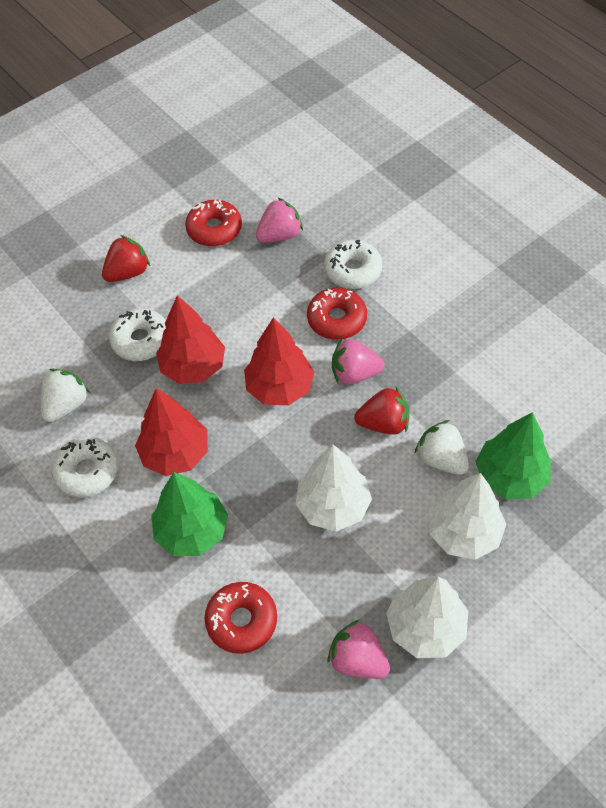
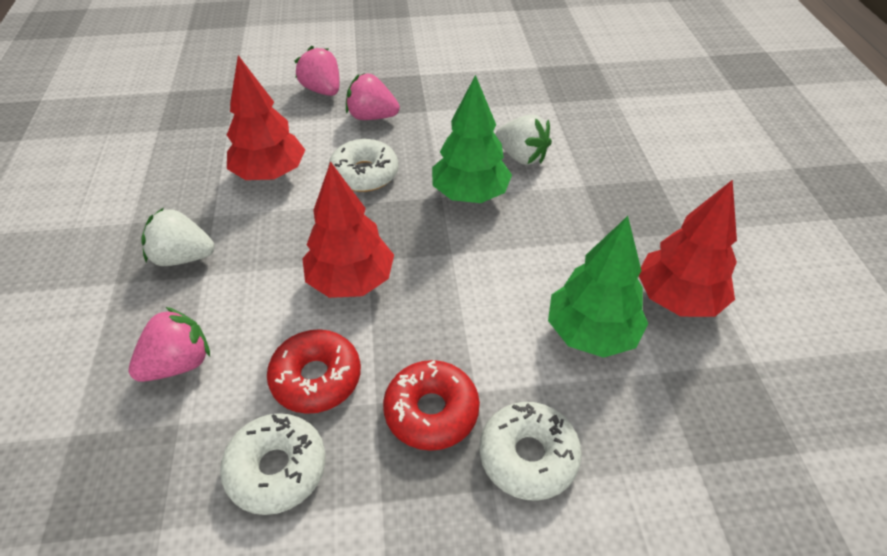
red donut: [185,200,242,246] [205,582,277,654] [307,288,367,340] = 3 -> [267,329,361,414] [383,360,480,451] = 2
red strawberry: [102,235,150,282] [354,386,409,435] = 2 -> none = 0
white tree: [296,444,372,531] [386,576,468,658] [429,473,506,560] = 3 -> none = 0

